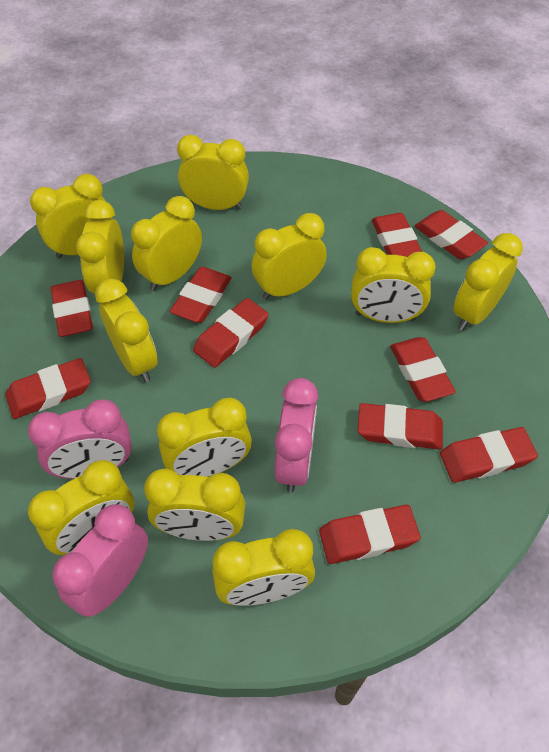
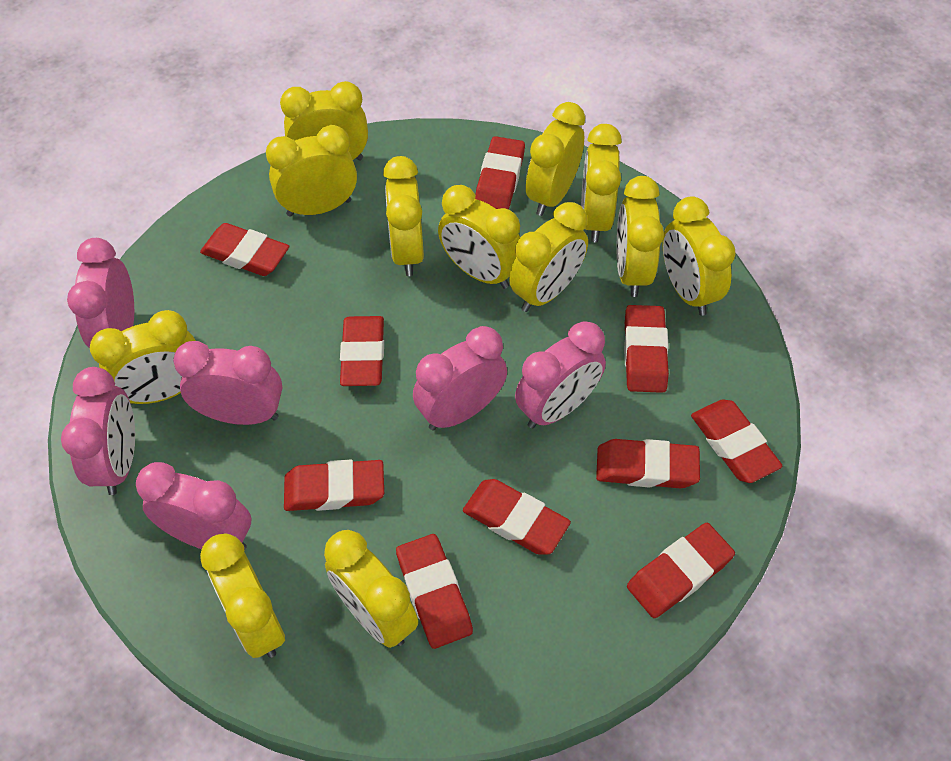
pink clock: [28,399,132,479] [53,504,148,617] [275,378,318,492] = 3 -> [61,367,135,495] [67,238,134,348] [136,462,251,550] [173,341,282,425] [413,326,507,430] [515,322,606,429] = 6

